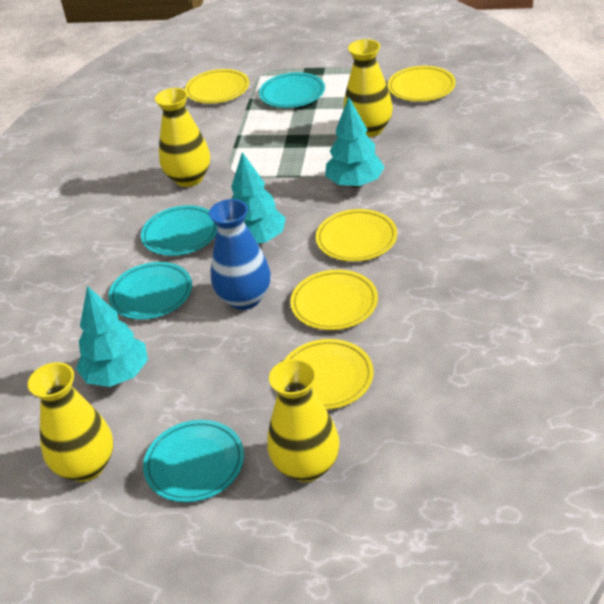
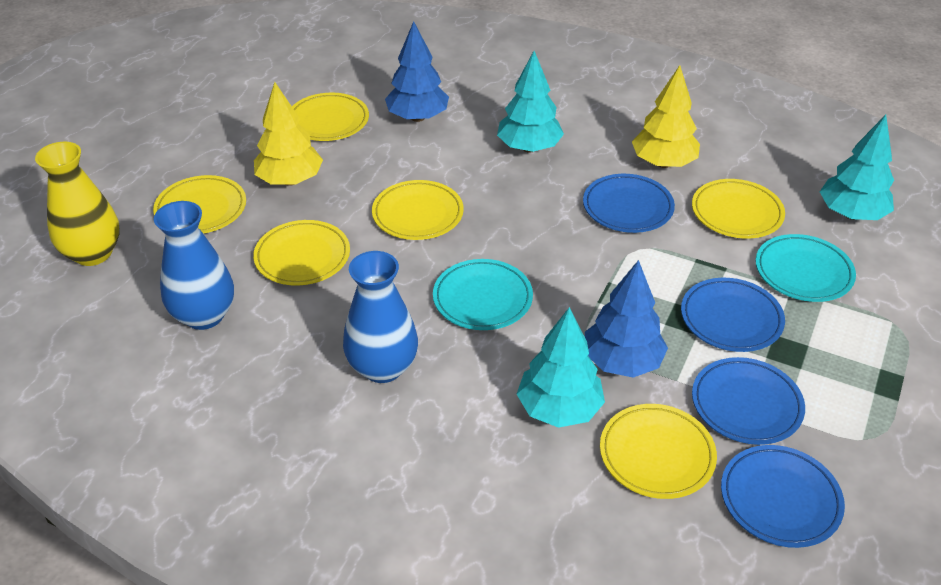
blue plate: none = 0 -> [583,174,675,233] [681,278,785,352] [692,357,805,445] [721,445,845,548] = 4
blue tree: none = 0 -> [385,21,449,122] [585,260,668,378] = 2
blue vase: [209,199,271,310] = 1 -> [154,201,234,330] [343,251,418,383] = 2
turquoise plate: [108,262,192,320] [141,205,218,256] [143,420,244,502] [259,72,325,108] = 4 -> [433,259,533,330] [756,234,856,302] = 2
yellow plate: [185,69,249,104] [284,339,373,410] [290,270,378,330] [316,209,397,262] [388,66,456,102] = 5 -> [153,175,246,234] [253,220,350,285] [292,93,369,141] [372,180,464,240] [600,404,717,499] [692,179,785,239] = 6
yellow tree: none = 0 -> [254,82,323,186] [632,65,700,168] = 2
yellow vase: [28,362,113,482] [155,88,210,187] [267,359,340,482] [343,39,393,137] = 4 -> [35,142,120,266] = 1

